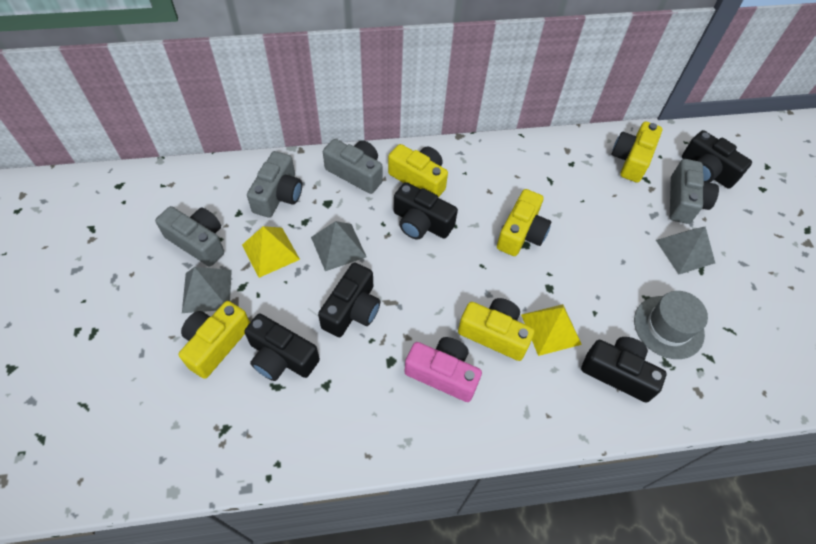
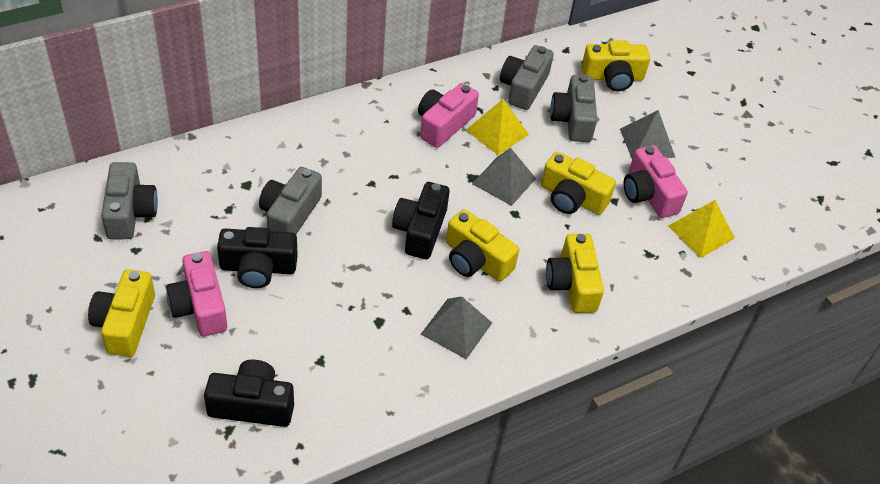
black camera: [244,314,320,381] [318,262,380,337] [394,182,458,239] [581,337,667,403] [682,130,752,189] = 5 -> [204,359,294,427] [217,227,298,288] [392,182,450,259] = 3
grey hat: [634,291,708,359] = 1 -> none = 0
pink camera: [404,337,482,402] = 1 -> [166,251,227,336] [418,83,479,148] [624,145,688,218] = 3

